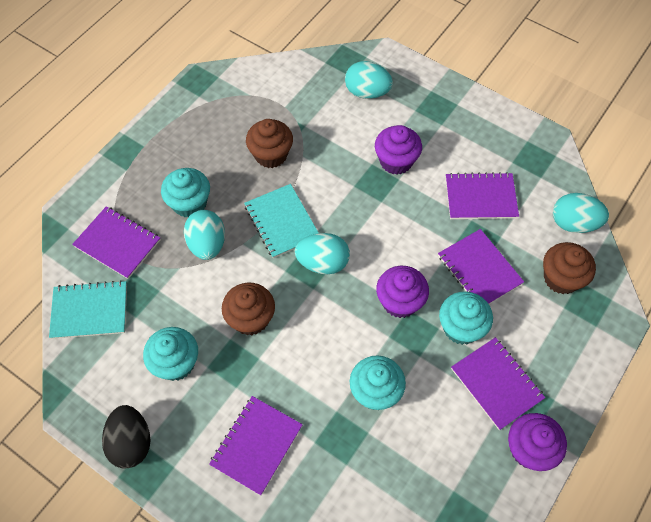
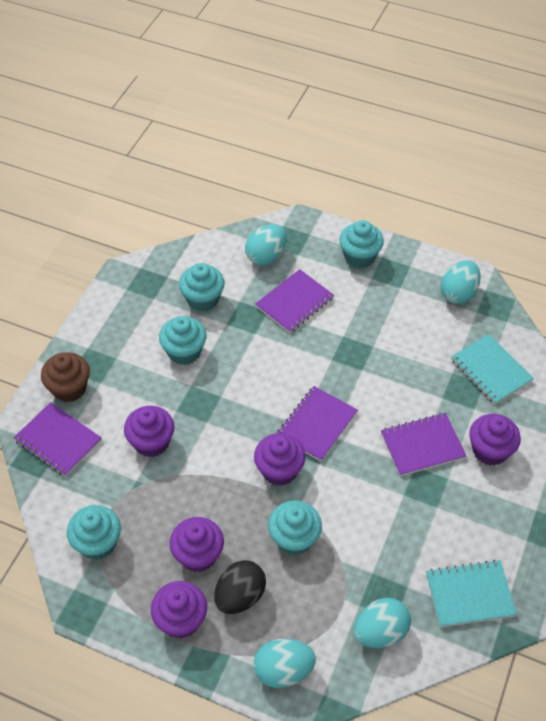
brown cupcake: [222,283,275,335] [246,119,293,168] [543,242,596,294] = 3 -> [41,352,90,402] = 1
purple cupcake: [375,125,422,175] [376,266,429,318] [508,413,567,471] = 3 -> [124,406,175,457] [151,581,207,639] [170,517,224,572] [254,433,306,486] [469,414,521,466] = 5
purple notebook: [72,206,161,279] [209,396,303,495] [438,229,524,304] [446,172,519,219] [451,337,545,430] = 5 -> [14,402,102,477] [255,269,334,333] [277,386,358,461] [381,413,467,476] = 4
turquoise cupcake: [143,327,198,381] [161,168,210,217] [350,355,406,410] [439,291,493,345] = 4 -> [67,505,121,560] [159,316,206,365] [179,263,225,312] [268,501,322,555] [339,220,384,268] = 5

